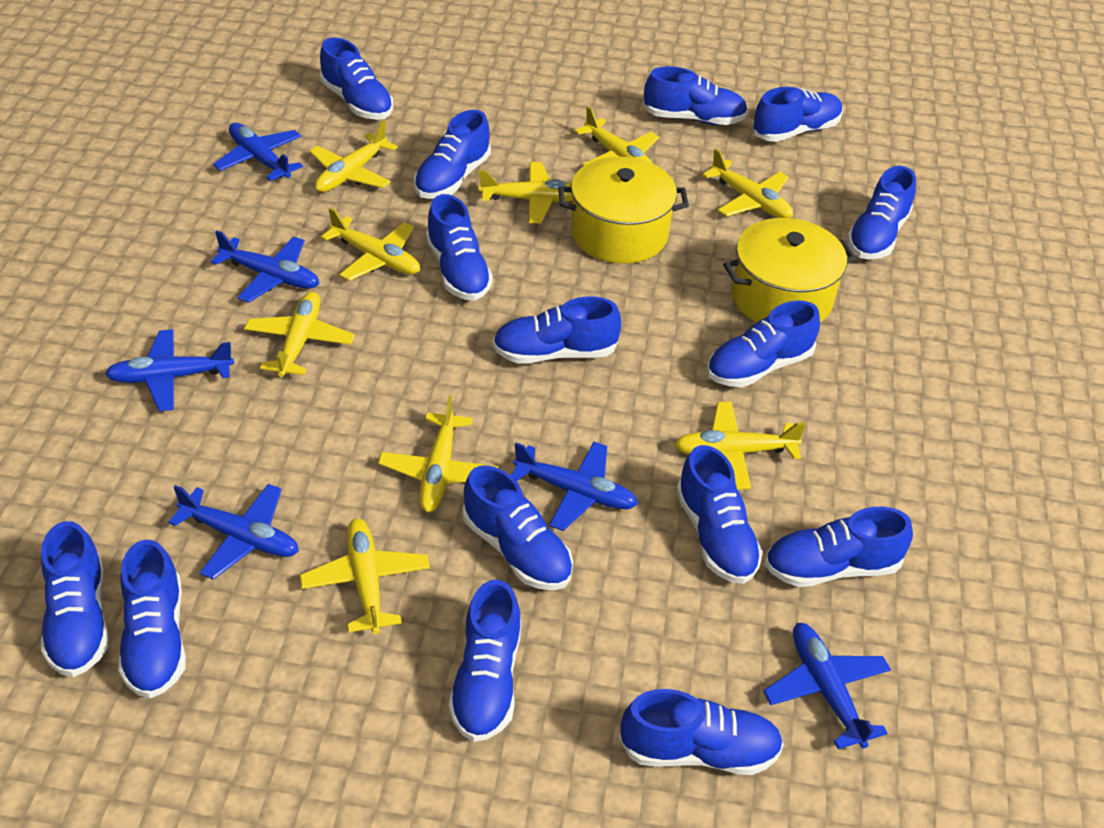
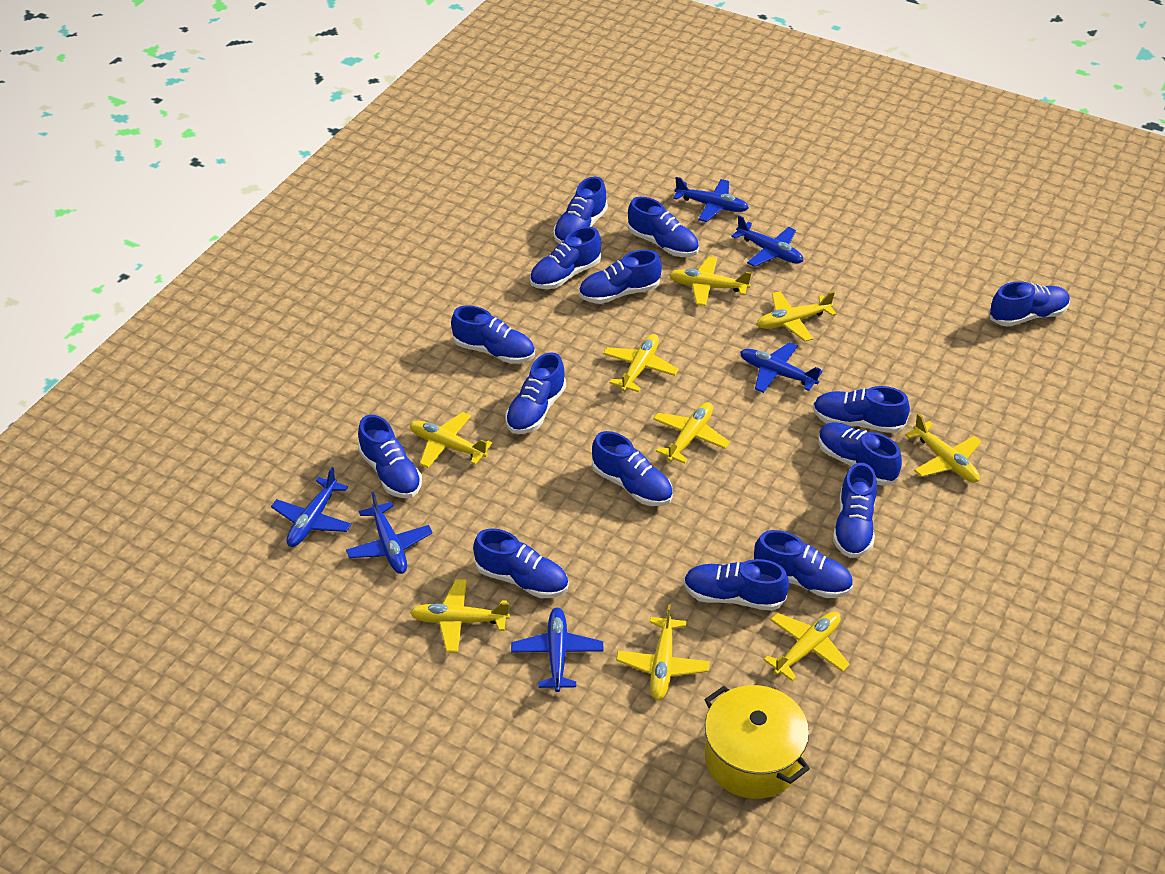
yellow pot: [558,157,689,264] [723,218,856,323] = 2 -> [704,685,810,799] = 1

